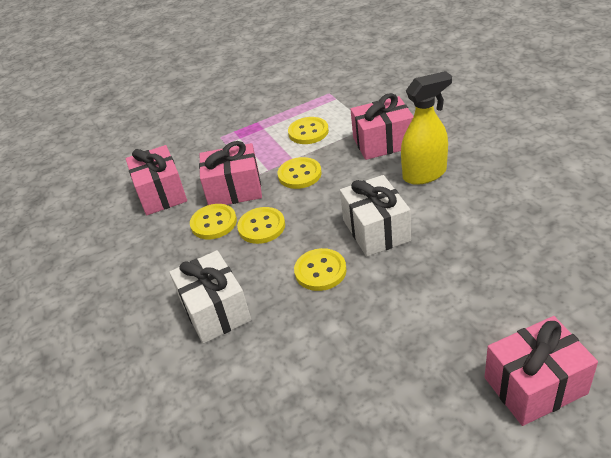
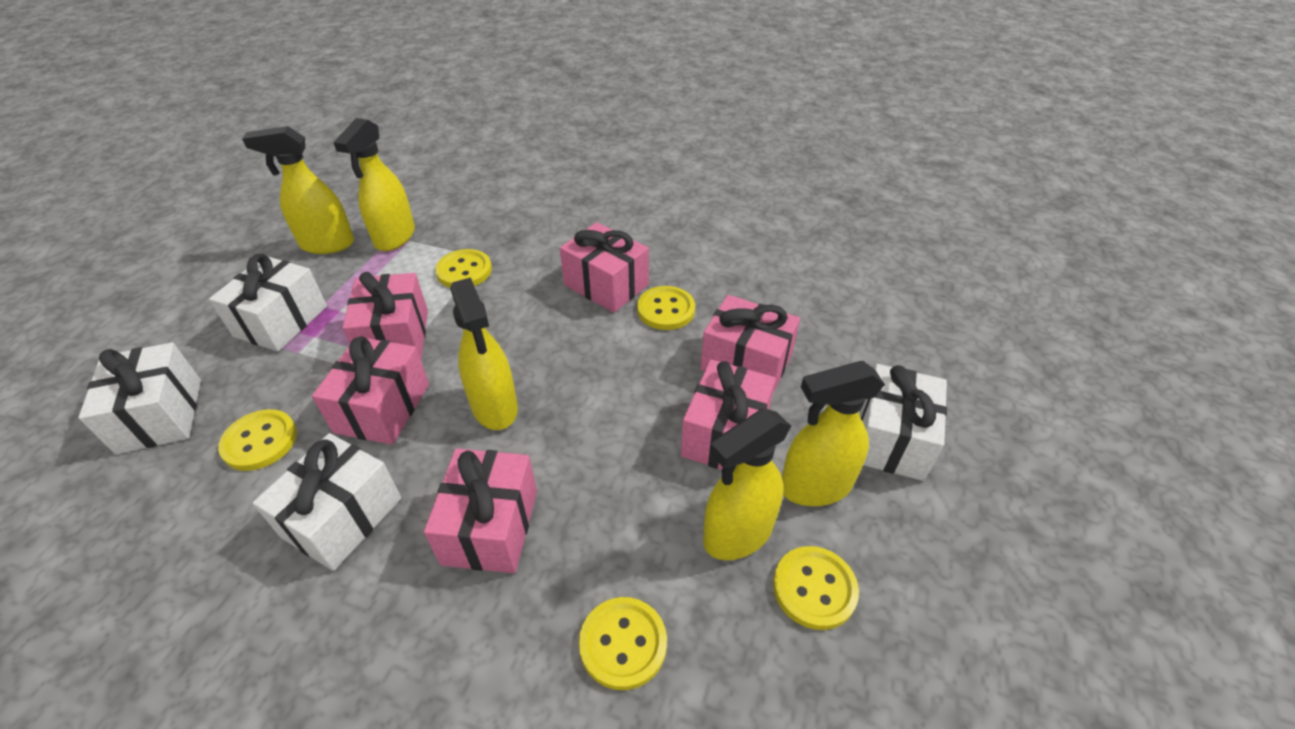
pink gift: [126,145,187,215] [199,141,262,205] [351,93,414,160] [485,316,598,426] = 4 -> [312,336,429,445] [342,272,428,360] [424,448,537,573] [560,222,649,313] [681,359,776,470] [700,295,800,392] = 6
white gift: [169,250,251,344] [340,175,411,257] = 2 -> [78,342,201,454] [209,254,327,351] [253,433,401,571] [860,364,947,481] = 4
yellow spray bottle: [401,71,452,185] = 1 -> [242,126,354,254] [333,118,415,251] [450,277,518,430] [703,408,791,560] [782,361,885,506] = 5

